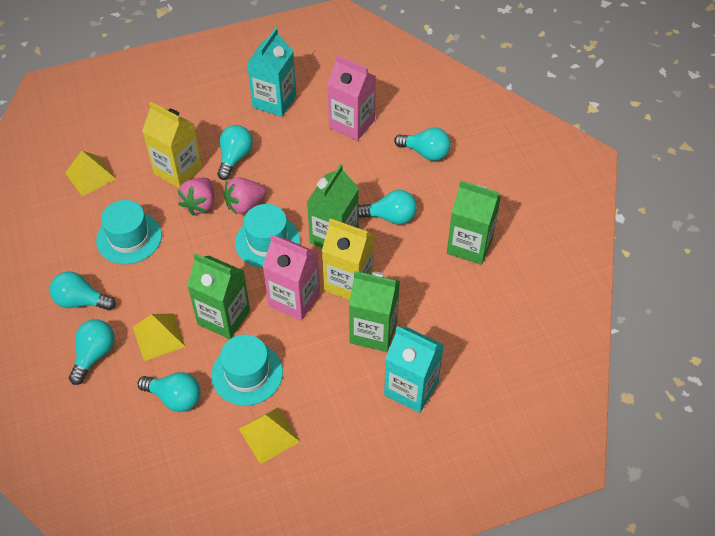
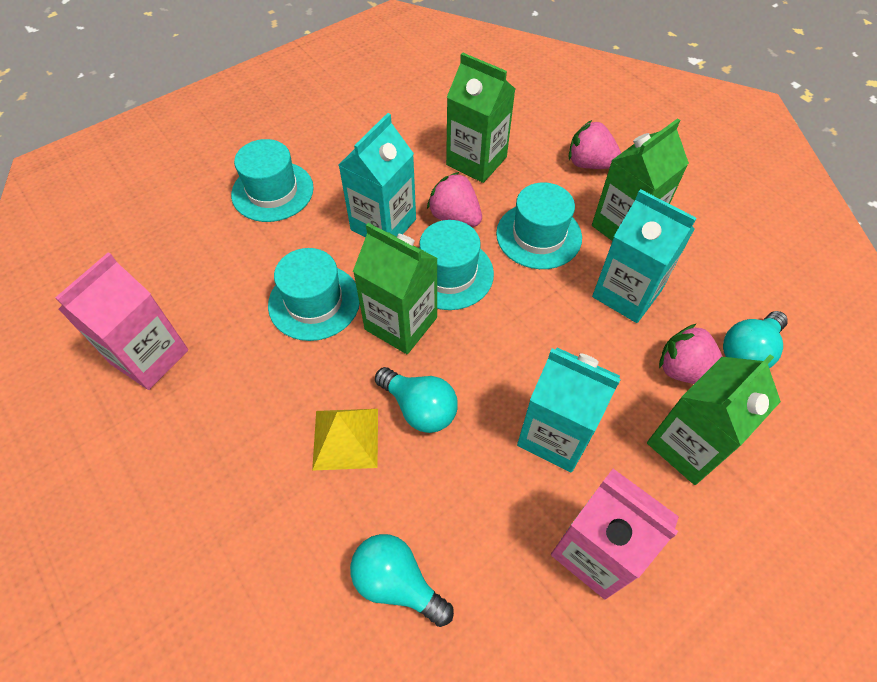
pink strawberry: [178,178,214,215] [224,177,266,214] = 2 -> [427,172,482,227] [569,120,621,169] [659,324,723,384] = 3
turquoise carton: [247,28,296,117] [384,326,444,413] = 2 -> [339,113,416,238] [517,348,621,472] [592,189,696,323] = 3
turquoise hat: [96,200,162,264] [211,335,283,406] [235,204,300,268] = 3 -> [231,139,314,222] [268,248,360,341] [419,220,494,310] [496,182,582,269] = 4
turquoise light bulb: [50,272,116,310] [69,319,115,385] [138,372,201,412] [217,125,253,180] [359,190,417,225] [394,127,451,161] = 6 -> [350,534,454,627] [375,367,458,433] [723,311,788,368] = 3
yellow carton: [142,101,202,188] [322,219,375,300] = 2 -> none = 0
yellow pyramid: [65,151,116,196] [133,313,185,361] [239,407,300,464] = 3 -> [312,409,378,471] = 1

